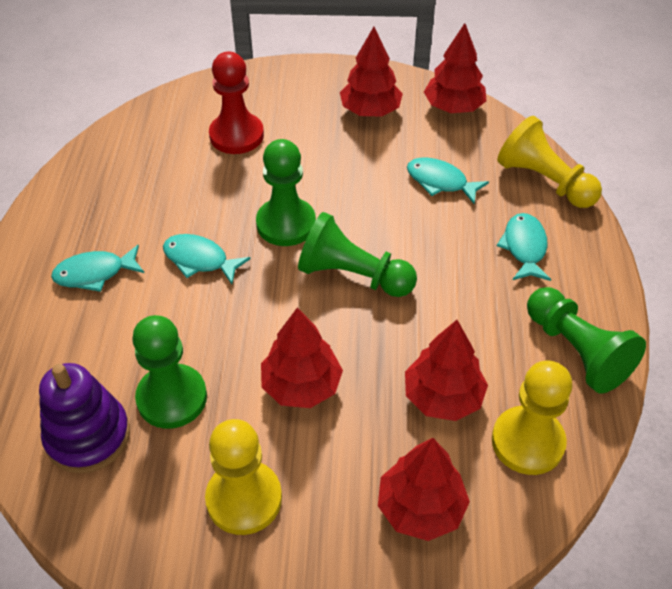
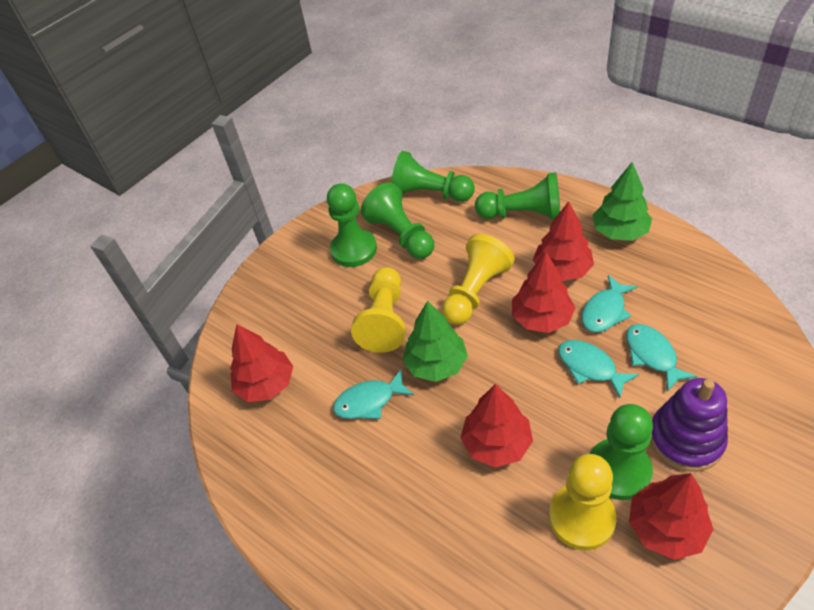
green pawn: [132,315,207,429] [256,139,316,246] [298,212,417,297] [527,287,646,394] = 4 -> [327,183,377,267] [361,182,434,259] [391,151,475,202] [475,172,561,220] [590,404,653,500] = 5
green tree: none = 0 -> [403,301,468,382] [592,162,652,241] = 2
red pawn: [209,52,264,154] = 1 -> none = 0

